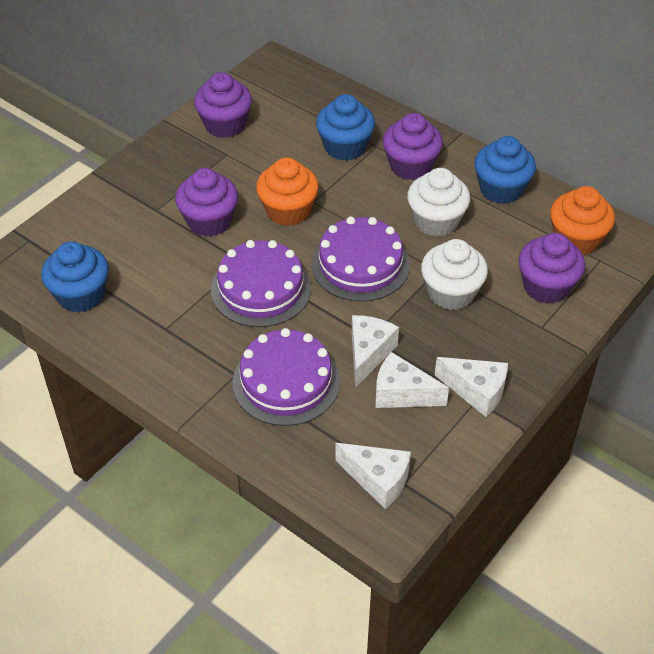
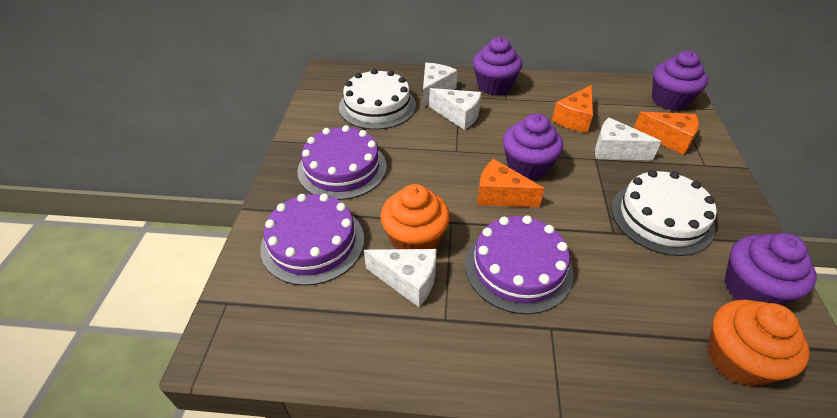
blue cupcake: [41,241,109,313] [316,94,375,161] [474,136,536,204] = 3 -> none = 0
orange cheese: none = 0 -> [477,159,545,207] [552,85,593,133] [634,112,699,155] = 3
white cake: none = 0 -> [339,69,416,130] [611,170,717,256] = 2
white cupcake: [407,168,470,237] [421,239,488,310] = 2 -> none = 0

